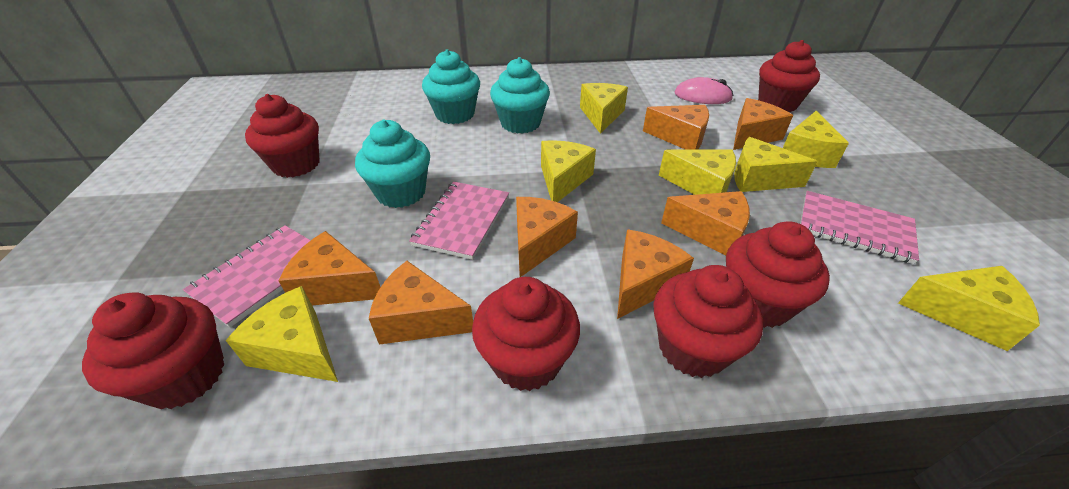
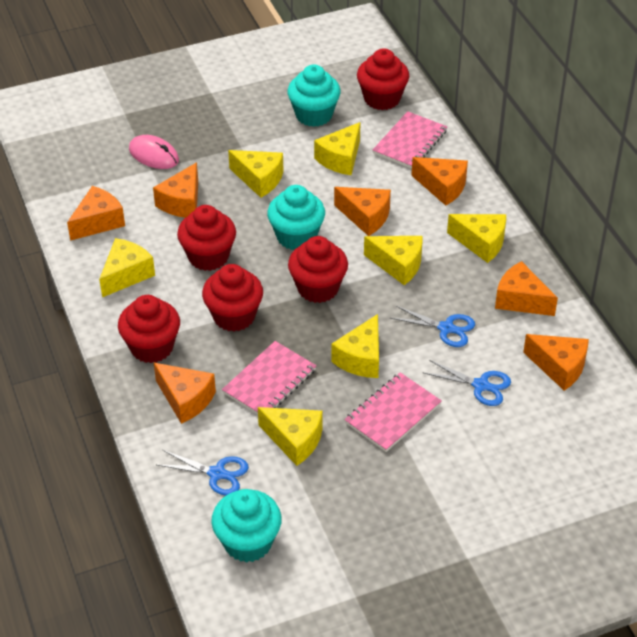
blue scissors: none = 0 -> [157,450,249,496] [390,306,475,347] [424,360,511,406] = 3
red cupcake: [82,292,224,409] [245,94,320,178] [472,277,580,391] [653,265,763,378] [726,221,830,328] [758,40,820,112] = 6 -> [118,295,180,363] [177,205,236,271] [202,264,263,332] [288,236,348,303] [357,48,409,110] = 5

